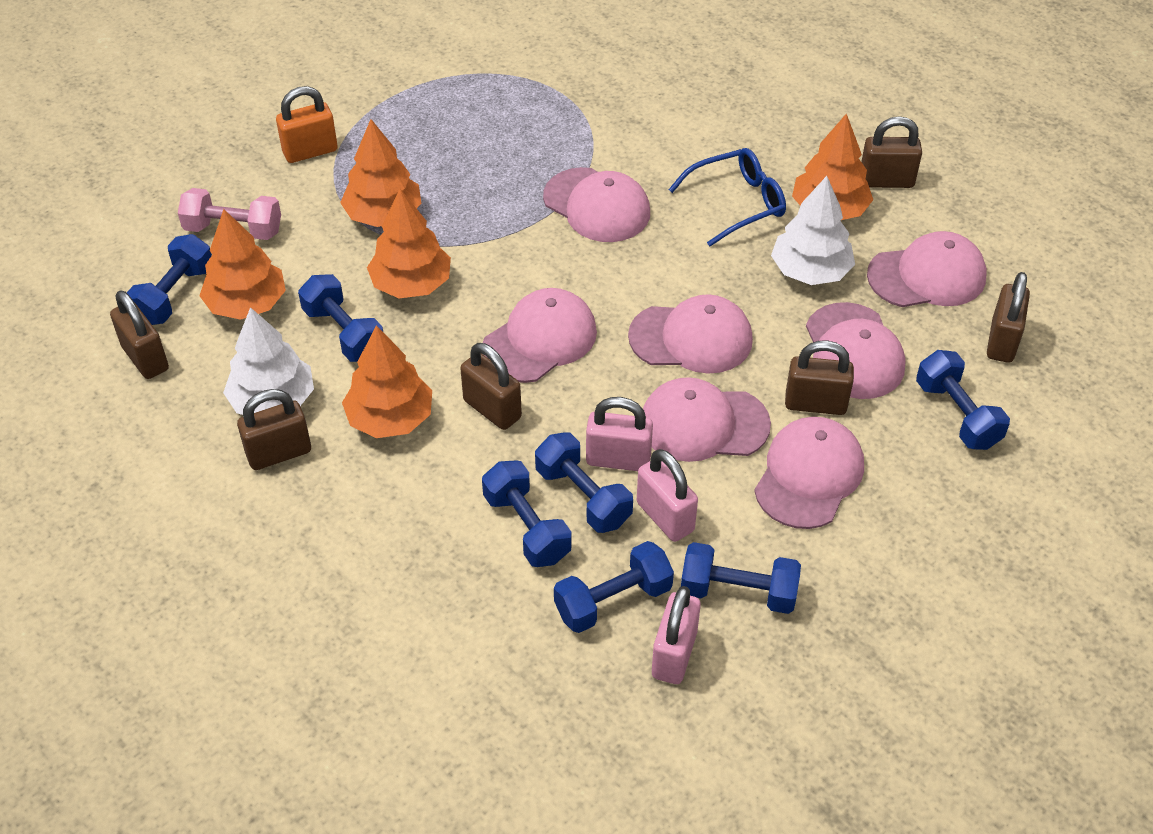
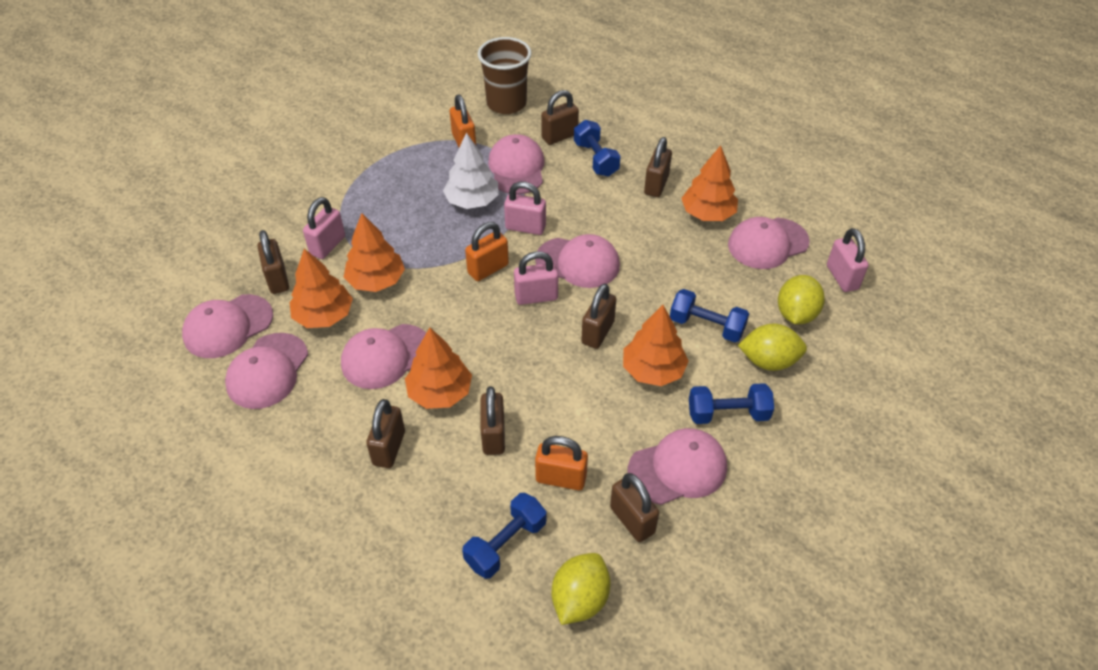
blue dumbbell: [127,234,212,325] [298,274,383,362] [482,460,572,567] [535,432,633,533] [554,541,674,633] [681,542,801,614] [916,350,1010,450] = 7 -> [462,493,546,579] [574,120,621,177] [670,289,749,342] [689,383,774,424] = 4
blue glasses: [668,148,786,246] = 1 -> none = 0
brown cup: none = 0 -> [478,37,532,114] = 1
brown padlock: [110,290,169,379] [237,389,311,470] [460,343,522,430] [785,340,854,415] [861,116,922,188] [987,272,1030,363] = 6 -> [257,230,289,294] [366,399,405,468] [481,386,505,455] [541,90,579,145] [581,284,616,349] [610,473,659,542] [644,137,672,197] = 7
orange padlock: [276,86,338,163] = 1 -> [450,95,476,147] [465,222,509,281] [535,436,588,490] = 3
pink dumbbell: [178,188,281,240] = 1 -> none = 0
pink padlock: [586,397,653,471] [637,449,698,542] [652,586,701,684] = 3 -> [303,197,345,259] [504,182,546,235] [514,251,558,305] [827,228,869,292] = 4
white tree: [223,307,314,415] [771,176,855,285] = 2 -> [443,132,499,209] = 1
yellow lemon: none = 0 -> [552,553,610,625] [738,324,807,371] [778,275,825,324] = 3

